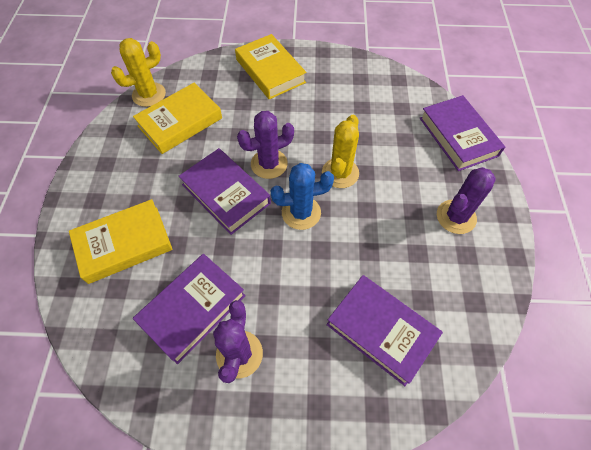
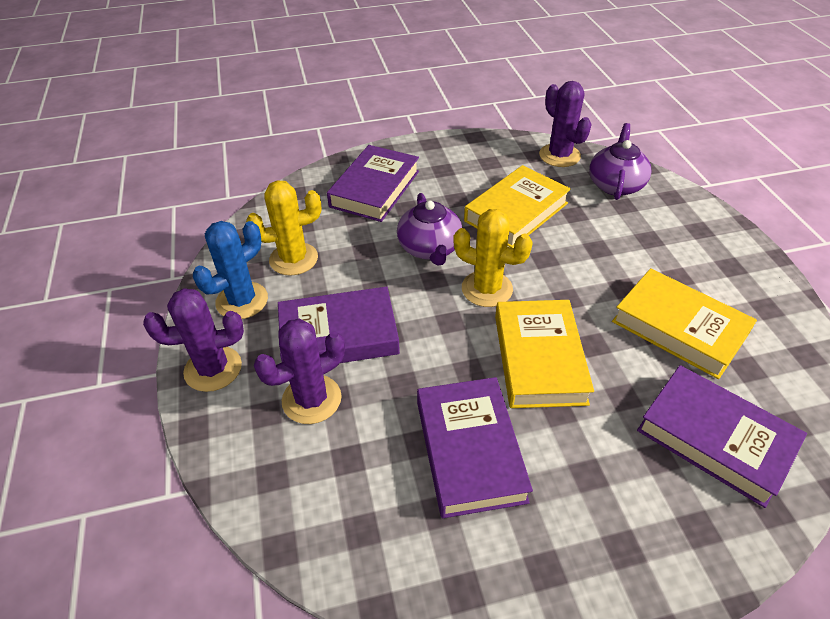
purple teapot: none = 0 -> [397,193,462,266] [589,123,652,200] = 2

